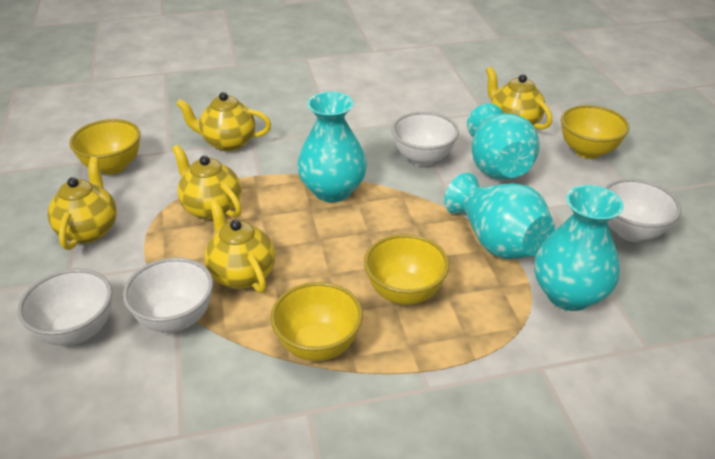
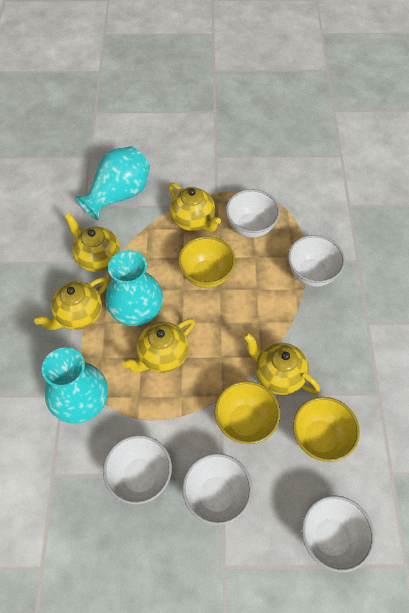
turquoise vase: [297,91,367,203] [444,173,555,259] [467,104,540,180] [534,185,624,311] = 4 -> [42,347,108,424] [75,146,150,220] [105,250,163,326] = 3
white bowl: [18,269,112,346] [123,257,213,332] [391,112,459,166] [604,179,681,242] = 4 -> [103,435,172,505] [182,453,252,525] [226,189,280,238] [288,235,345,287] [302,495,375,572] = 5
yellow bowl: [69,119,140,175] [270,282,363,361] [364,234,449,305] [561,105,629,159] = 4 -> [178,236,235,288] [214,381,280,444] [293,397,360,462] = 3

